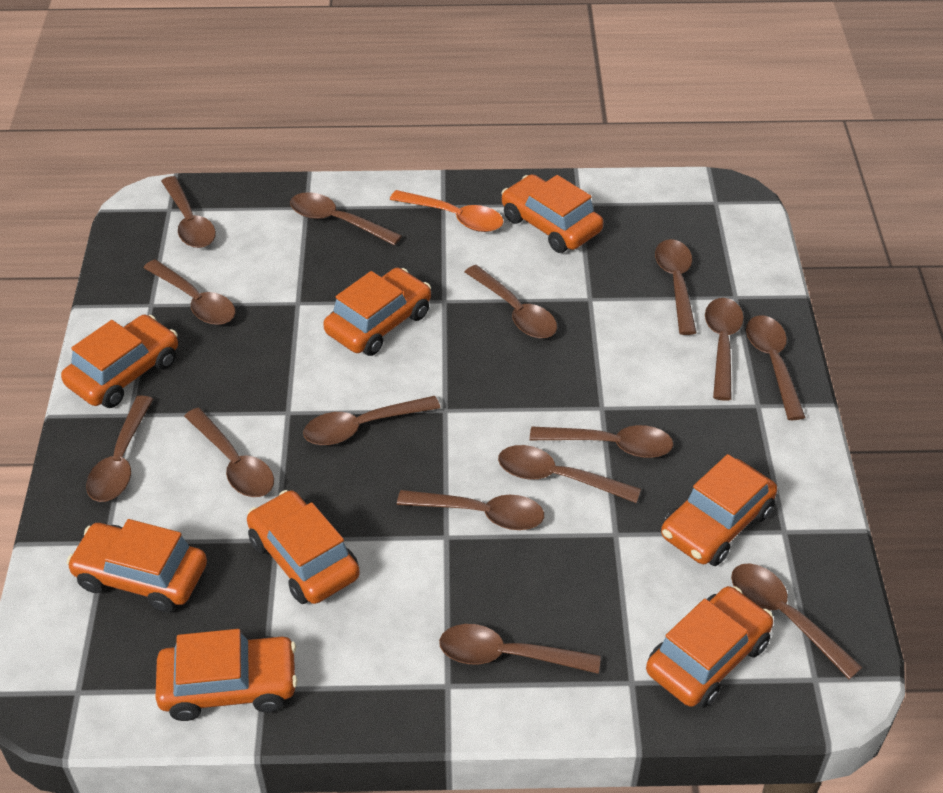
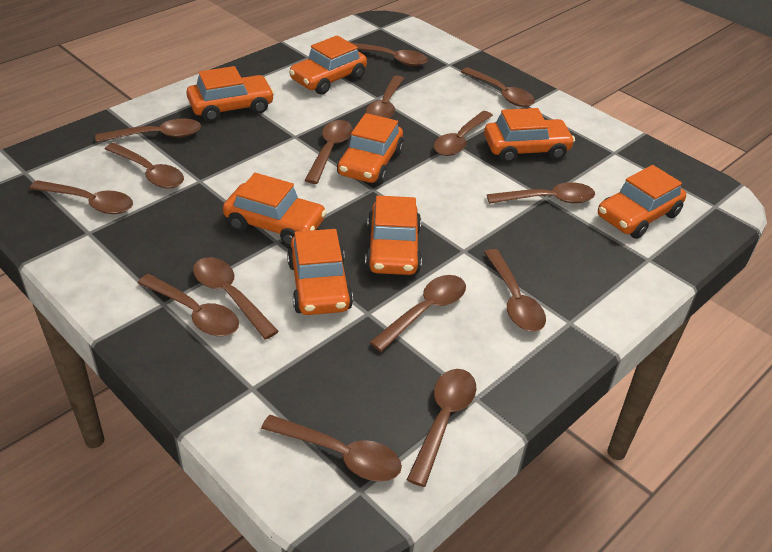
orange spoon: [390,190,504,232] = 1 -> none = 0

